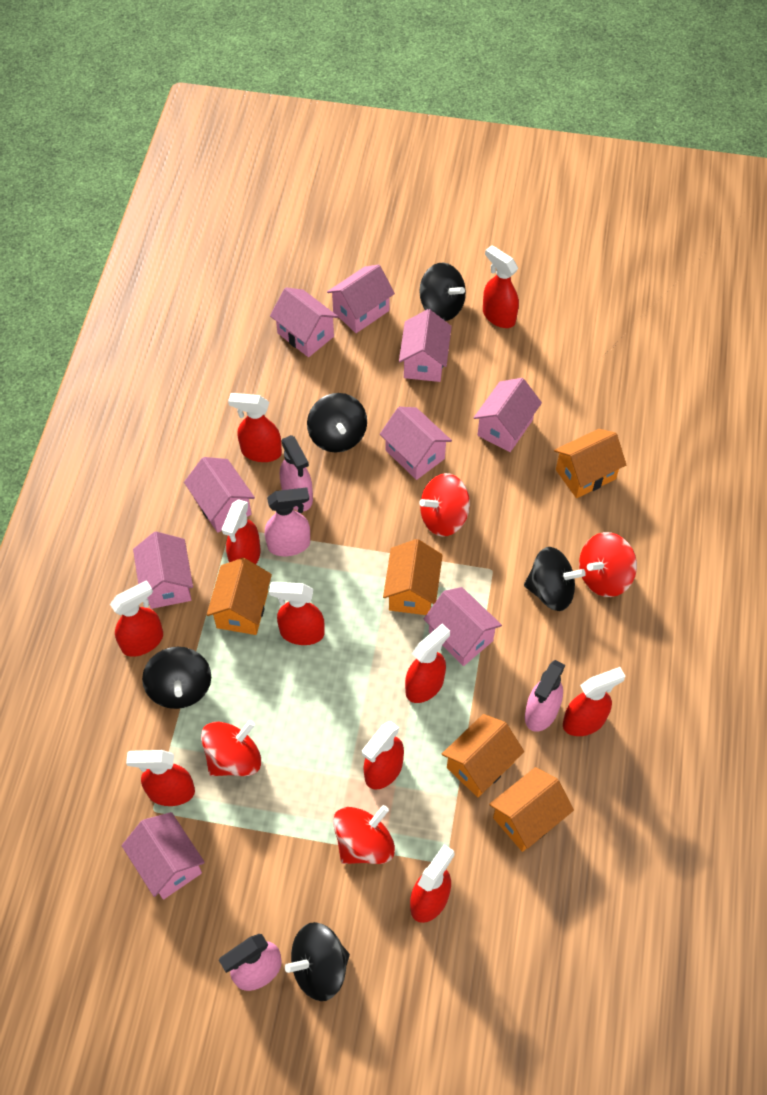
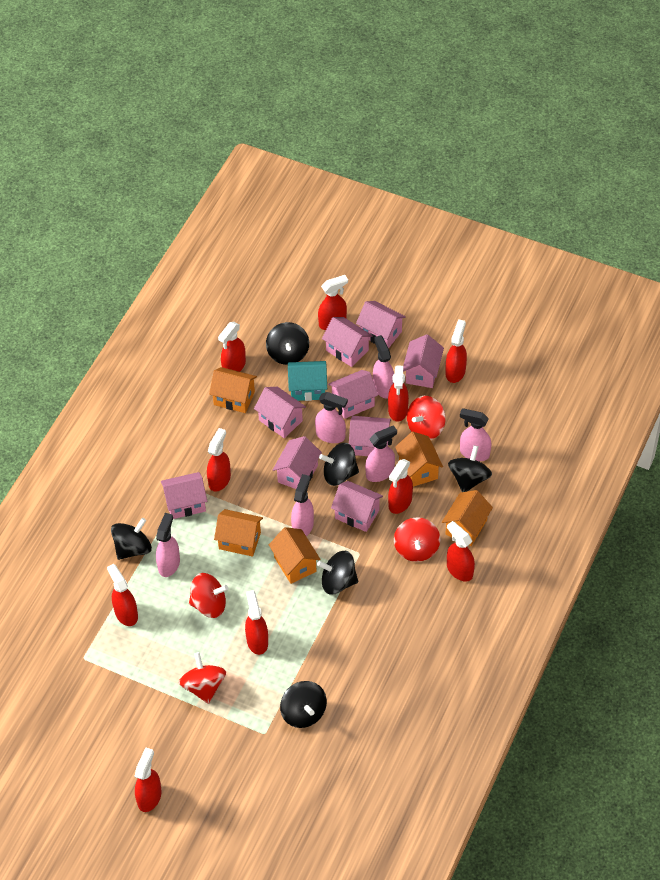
black spinning top: [142,647,211,709] [285,922,350,1001] [307,393,367,453] [420,263,466,321] [524,547,586,611] = 5 -> [111,518,152,560] [266,322,309,365] [280,681,327,728] [317,551,358,595] [319,443,359,486] [448,445,492,492] = 6
pink spray bottle: [219,934,282,991] [265,487,310,556] [280,435,313,511] [525,660,565,732] = 4 -> [156,513,180,577] [291,474,314,536] [315,392,348,443] [365,425,397,482] [373,335,394,399] [460,408,492,461] = 6
turquoise house: none = 0 -> [288,361,327,401] = 1

